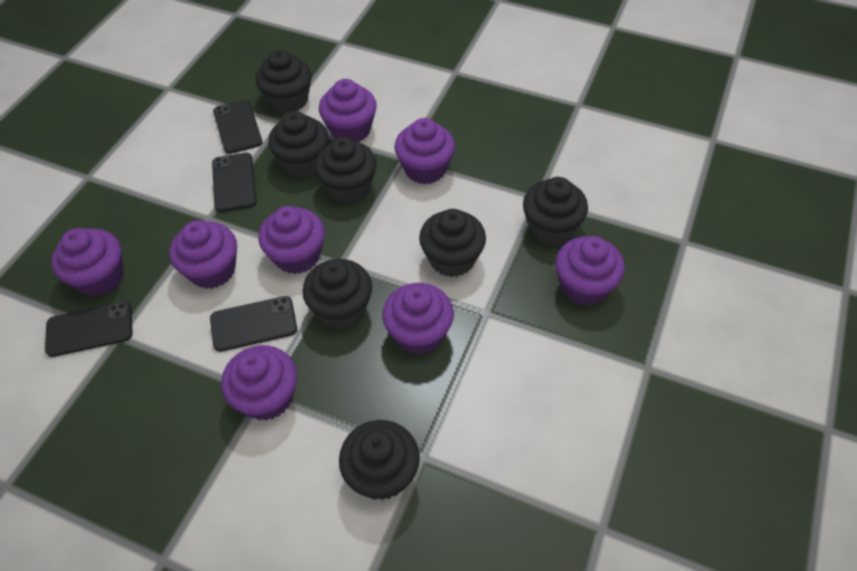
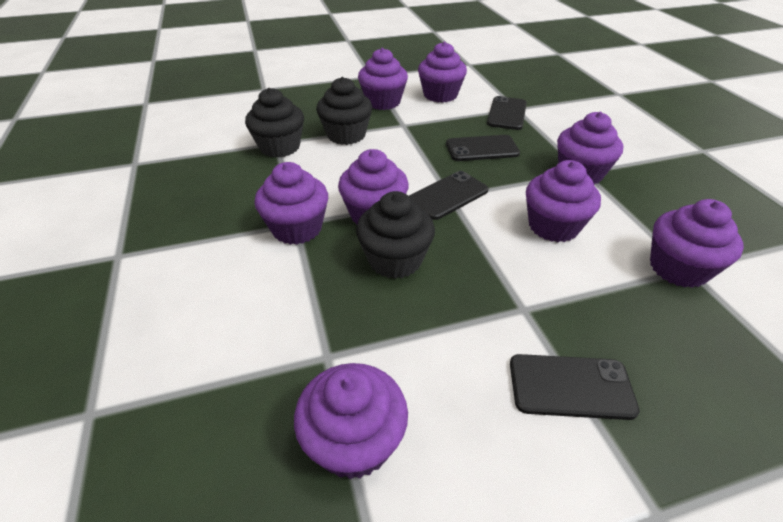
black cupcake: [256,49,312,114] [268,111,328,177] [302,259,372,329] [315,137,377,204] [339,420,420,500] [419,209,486,277] [523,177,588,245] = 7 -> [245,88,304,157] [316,77,372,145] [356,191,435,279] = 3

